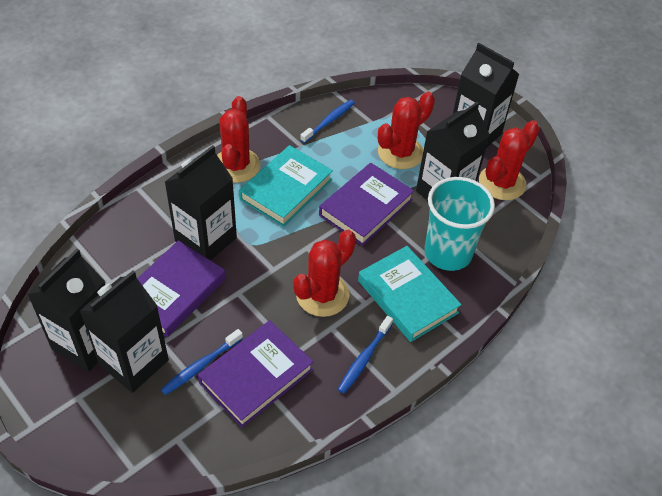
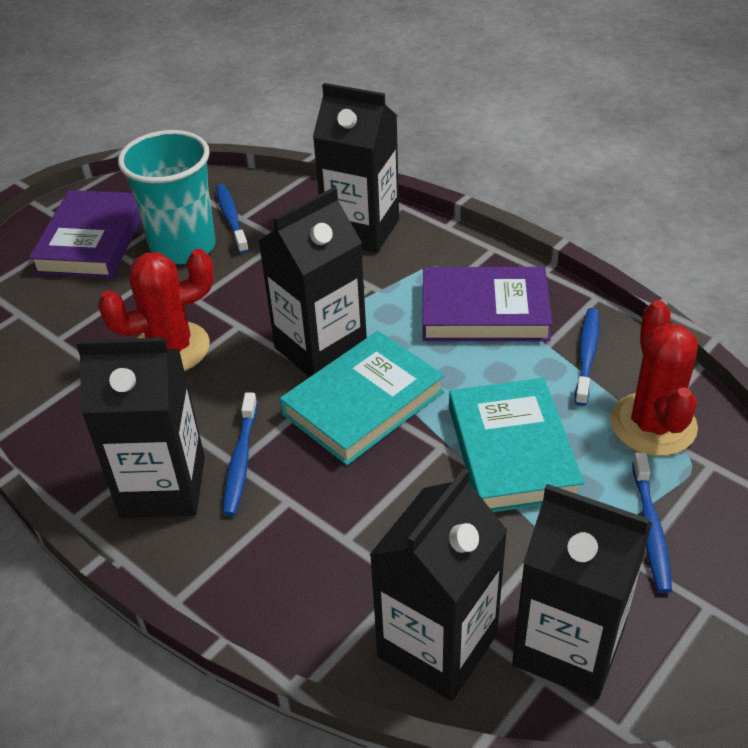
blue toothbrush: [161,329,243,395] [300,100,355,143] [338,316,393,393] = 3 -> [216,184,249,254] [223,393,257,516] [575,308,599,406] [632,453,672,593] = 4
purple book: [137,240,226,337] [198,320,314,428] [319,163,414,246] = 3 -> [29,190,141,278] [423,267,553,341] = 2
red cactus: [217,96,260,183] [293,230,356,317] [378,92,435,169] [479,120,540,200] = 4 -> [98,249,214,371] [610,300,698,456] = 2

